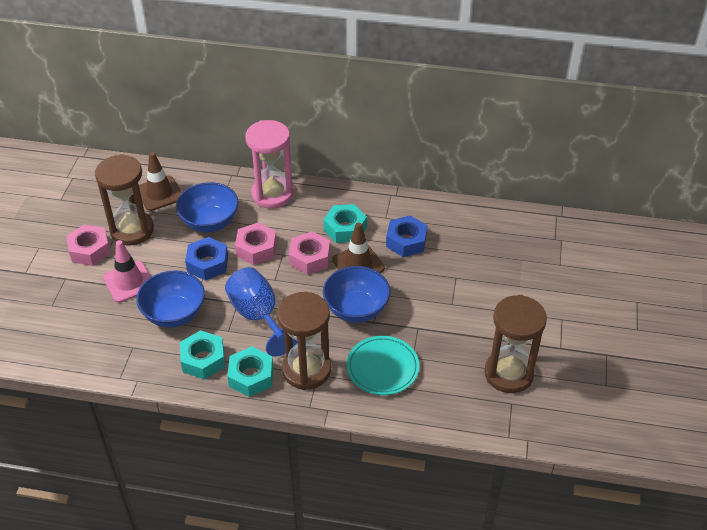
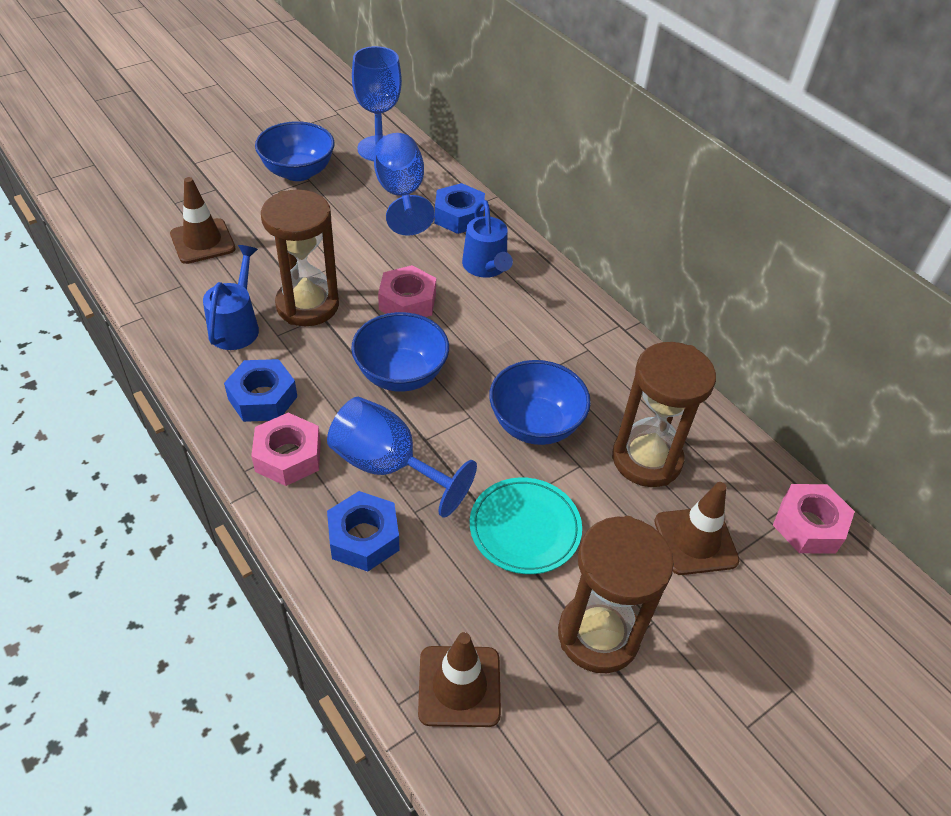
blue goblet: [225,267,298,357] = 1 -> [327,397,477,518] [352,46,402,161] [374,133,435,236] = 3
blue nut: [185,237,228,281] [386,215,427,257] = 2 -> [224,359,297,422] [327,491,399,572] [435,183,485,234] = 3
blue watering can: none = 0 -> [203,245,259,350] [462,200,513,278] = 2
brown traffic cone: [139,152,182,211] [332,222,385,273] = 2 -> [170,177,236,264] [418,632,501,727] [654,482,740,575] = 3
pink hourglass: [245,120,293,209] = 1 -> none = 0
pink traffic cone: [103,240,151,303] = 1 -> none = 0
turquoise nut: [180,330,225,380] [227,347,273,397] [324,204,367,243] = 3 -> none = 0

